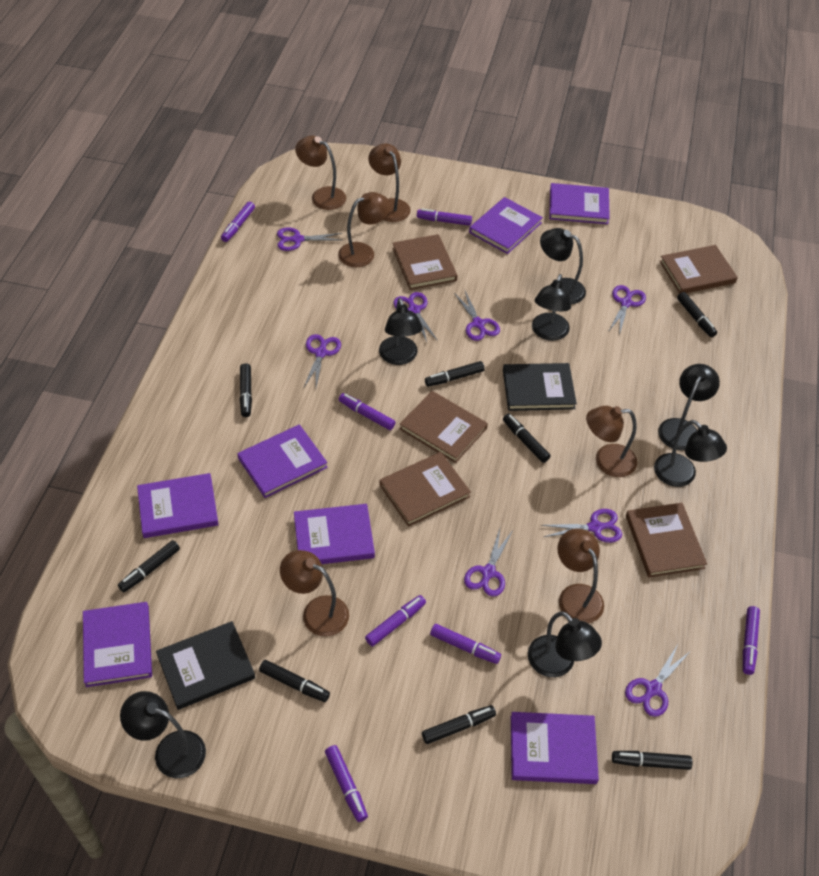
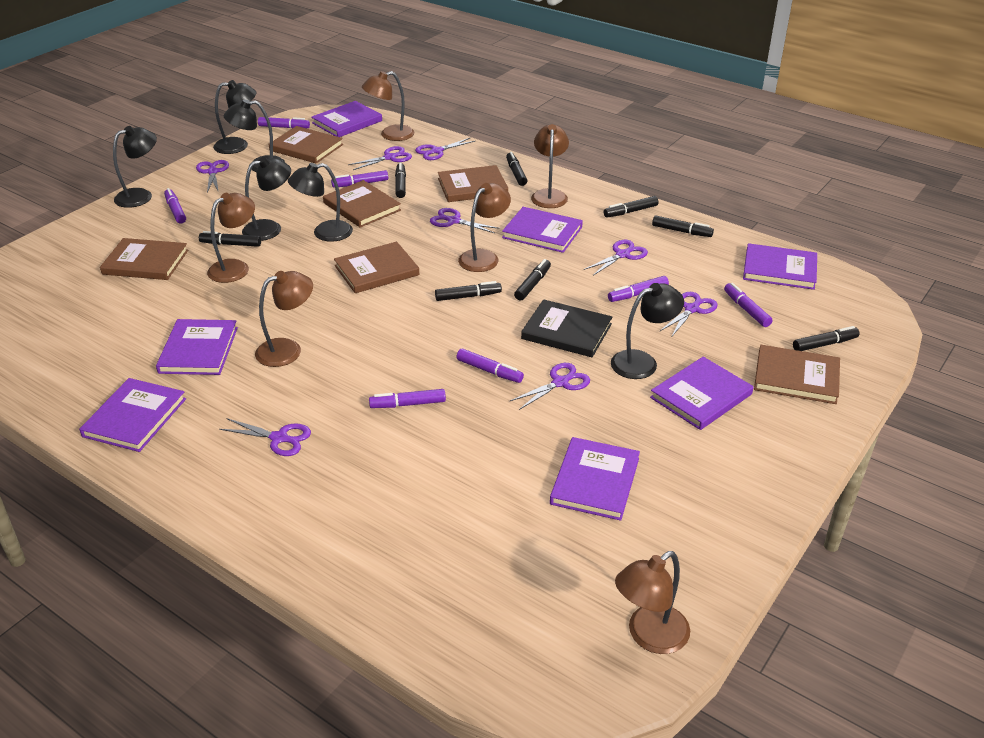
black book: [156,621,255,710] [503,363,577,411] = 2 -> [521,299,612,357] = 1
black lamp: [120,691,206,778] [379,298,423,365] [528,611,602,677] [532,274,571,341] [540,228,586,304] [654,420,727,487] [658,364,720,450] = 7 -> [113,126,157,208] [213,80,257,154] [224,99,285,172] [242,157,291,241] [288,163,353,242] [611,283,684,379] = 6
brown book: [380,452,471,527] [392,234,458,290] [400,391,488,463] [626,503,707,578] [660,245,738,294] = 5 -> [100,238,188,280] [269,126,343,164] [323,180,401,228] [334,242,420,293] [438,165,508,202] [754,345,840,404] = 6

